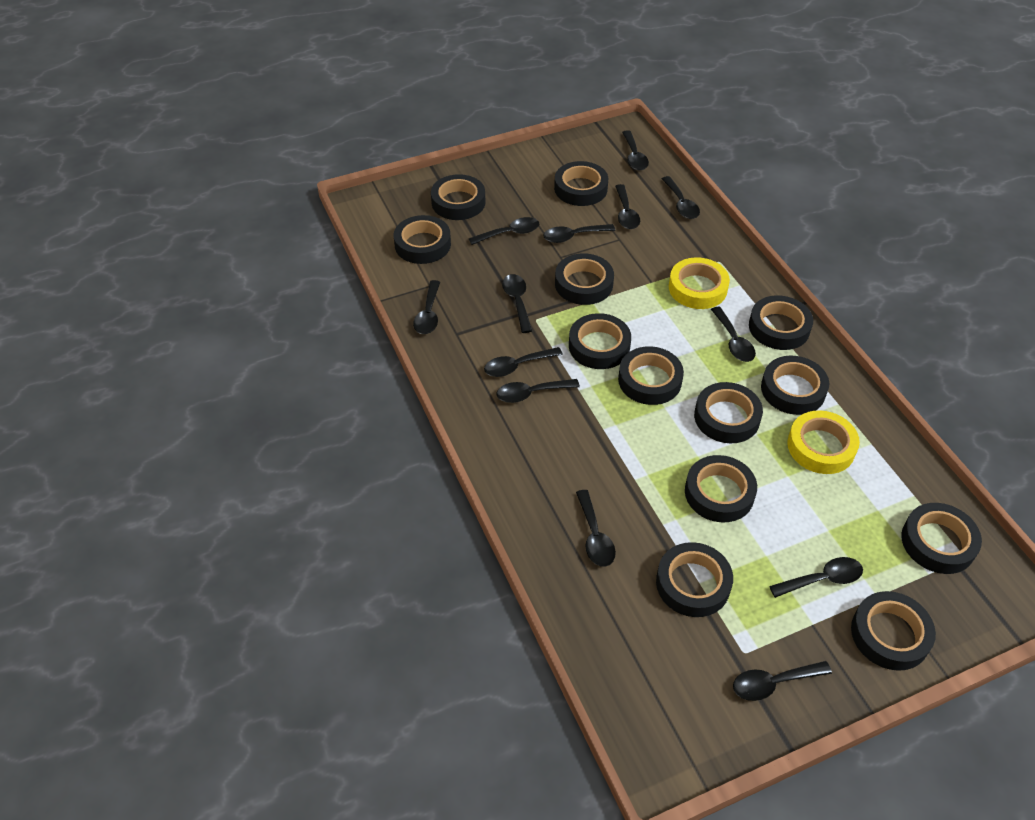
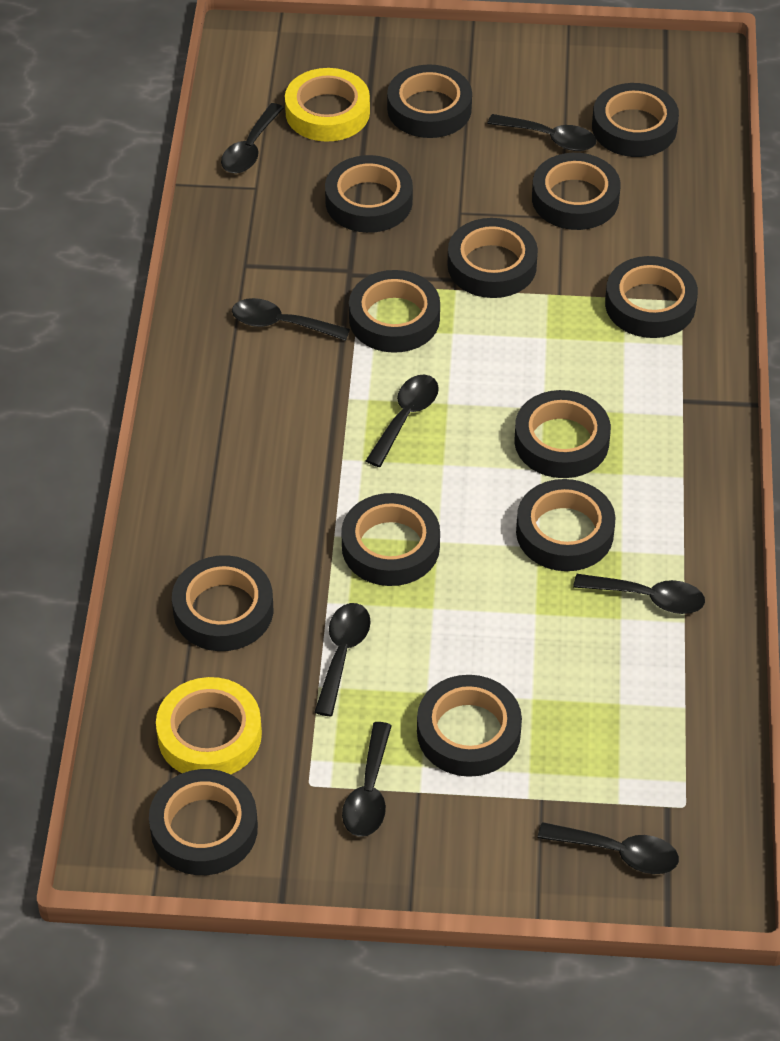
black spoon: [413,280,440,334] [469,217,539,245] [484,347,563,377] [497,379,580,403] [502,274,532,333] [544,224,615,243] [576,490,616,567] [615,184,640,229] [622,130,649,170] [662,176,700,219] [711,307,756,362] [733,661,832,701] [769,557,863,598] = 13 -> [221,103,284,173] [232,298,350,341] [314,603,371,716] [342,722,392,837] [366,375,439,467] [488,114,597,151] [538,822,679,874] [573,574,705,614] = 8

